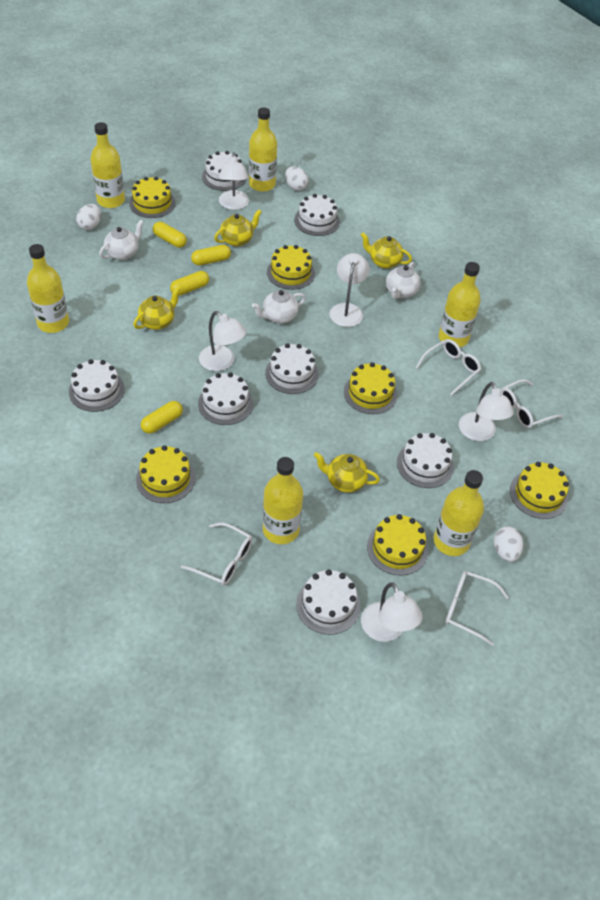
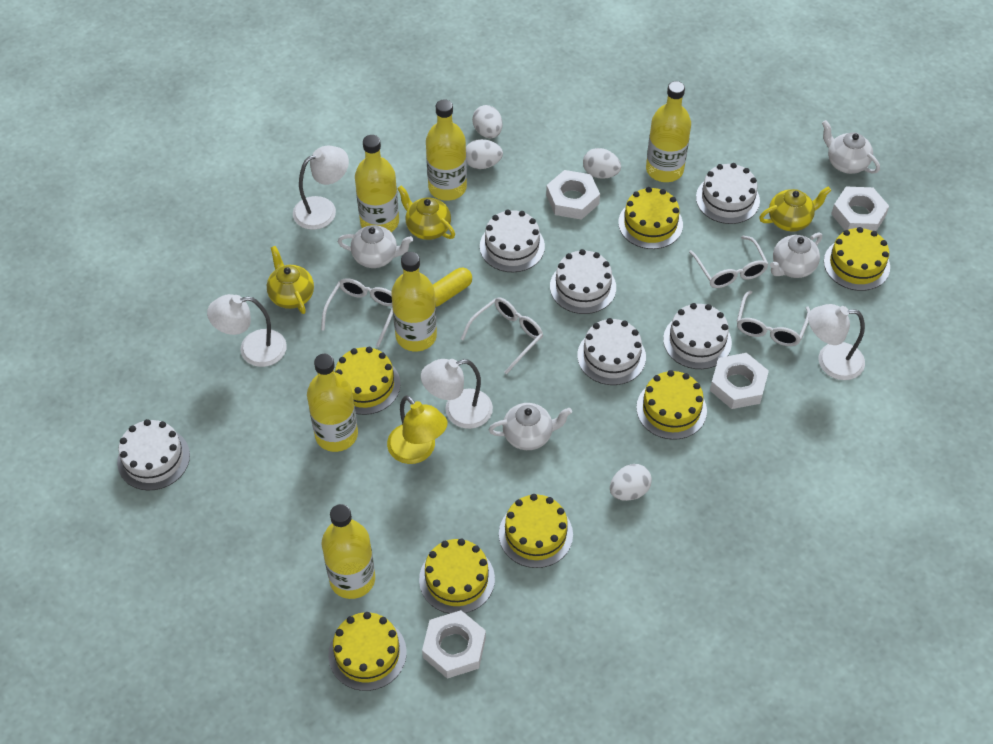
white cake: [69,359,125,412] [198,372,253,425] [202,151,246,191] [265,343,319,394] [294,194,340,236] [296,569,361,635] [397,433,454,488] = 7 -> [117,419,190,490] [480,210,545,272] [550,249,616,314] [577,318,646,385] [663,303,732,369] [696,163,760,224] = 6
white egg: [76,204,101,230] [285,166,309,191] [494,526,523,562] = 3 -> [466,139,503,169] [472,105,502,138] [583,148,621,179] [610,464,652,501] = 4
white lamp: [199,311,247,371] [219,152,249,210] [330,253,369,327] [361,582,423,642] [459,382,514,441] = 5 -> [207,294,287,367] [293,146,349,230] [421,359,493,429] [808,304,865,380] = 4
white nut: none = 0 -> [422,610,486,679] [546,170,600,220] [710,353,769,409] [831,187,889,231] = 4
white teapot: [99,220,144,260] [252,290,306,324] [386,262,421,299] = 3 -> [338,225,413,268] [488,403,572,450] [770,233,822,278] [822,120,880,174] = 4
yellow cake: [129,177,176,218] [136,445,196,503] [267,245,315,290] [344,362,398,414] [367,514,428,575] [510,462,569,519] = 6 -> [328,612,407,691] [335,347,401,415] [419,539,495,614] [499,494,573,568] [618,187,683,249] [636,370,707,440] [824,227,890,291] = 7
yellow capsule: [141,401,183,434] [153,222,187,248] [170,271,209,296] [191,245,231,266] = 4 -> [433,268,472,307] = 1
yellow lamp: none = 0 -> [387,395,448,464] = 1
yellow teapot: [133,287,180,330] [214,210,262,247] [314,452,380,493] [361,232,412,269] = 4 -> [267,246,314,314] [397,186,455,240] [759,186,831,231] = 3

